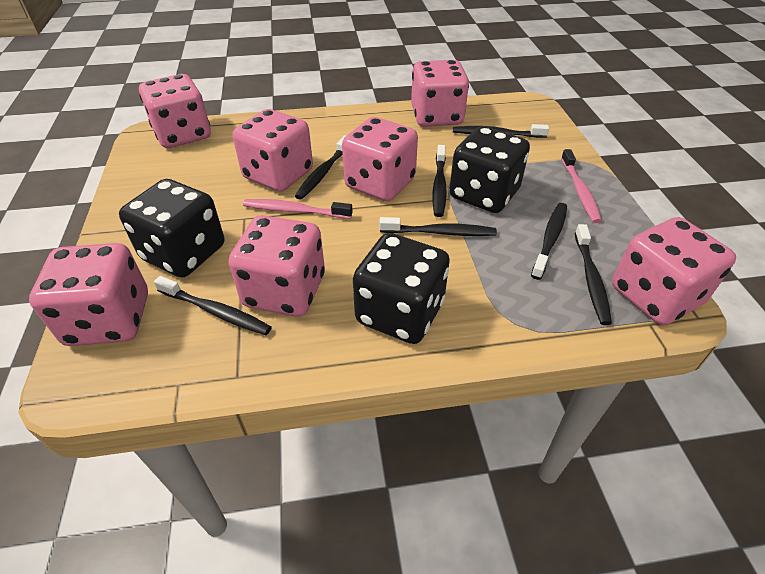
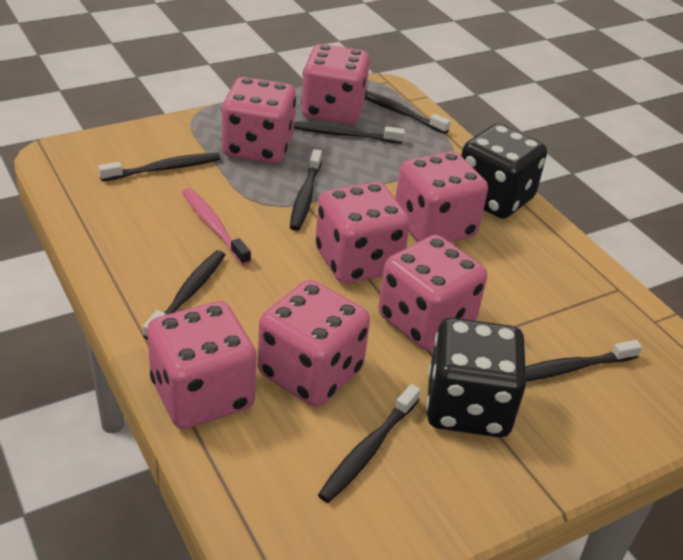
black dice: [119,179,224,277] [353,233,450,344] [449,126,530,213] = 3 -> [426,318,526,437] [461,124,547,219] = 2
pink toothbrush: [243,199,353,219] [561,149,602,223] = 2 -> [182,188,251,266] = 1

